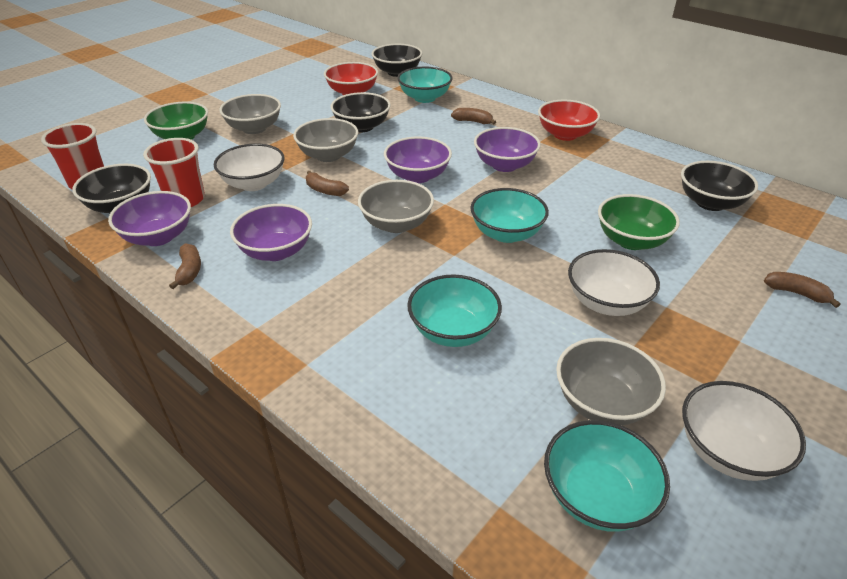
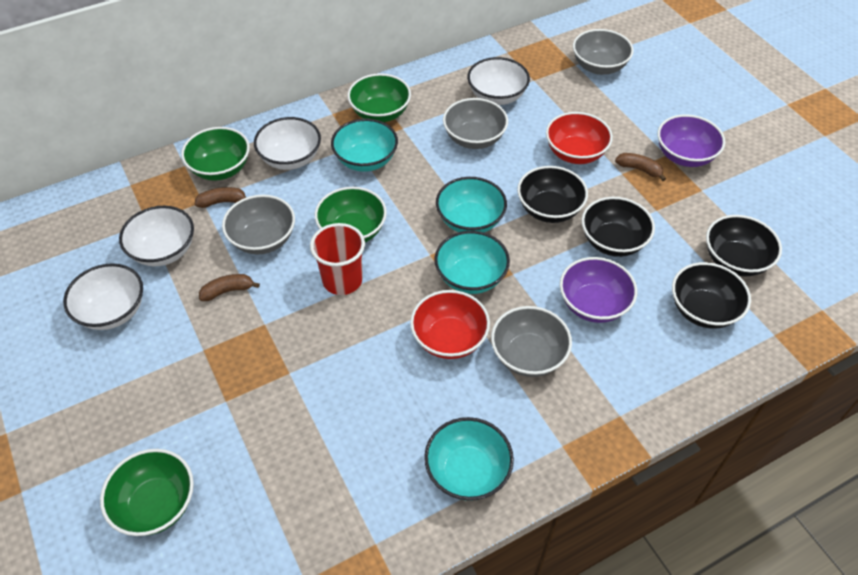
brown banana: [169,243,201,289] [306,171,349,196] [451,108,496,125] [764,272,841,308] = 4 -> [195,187,246,208] [199,274,260,301] [615,153,666,181] = 3
green bowl: [144,102,208,140] [598,194,680,250] = 2 -> [100,449,194,536] [181,127,250,181] [315,187,387,242] [347,73,411,122] = 4
purple bowl: [108,191,191,246] [230,204,312,261] [384,137,452,183] [474,127,541,172] = 4 -> [560,257,637,323] [657,114,725,167] = 2
red cup: [41,123,104,190] [143,138,205,207] = 2 -> [310,223,365,295] = 1
white bowl: [214,143,285,191] [568,249,660,316] [682,381,806,481] = 3 -> [63,263,143,330] [119,206,194,266] [254,117,321,170] [467,57,530,105] = 4

